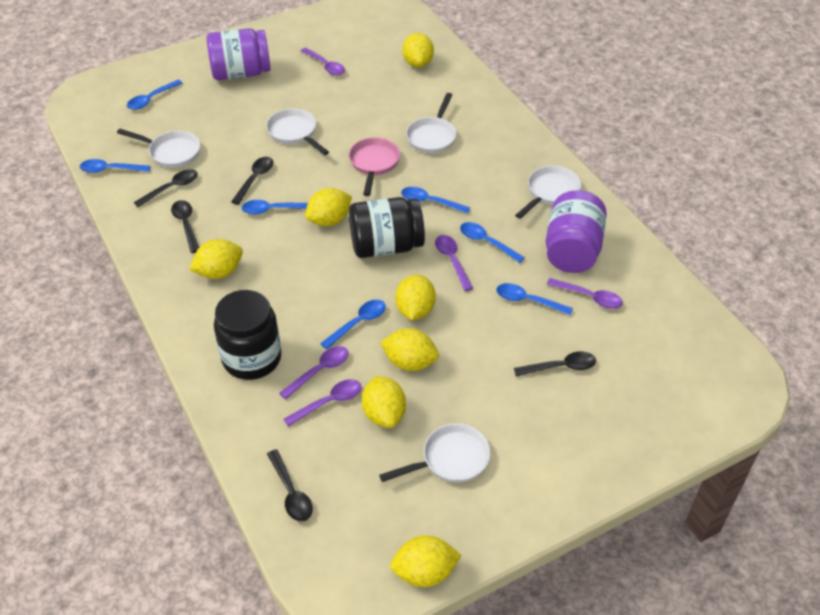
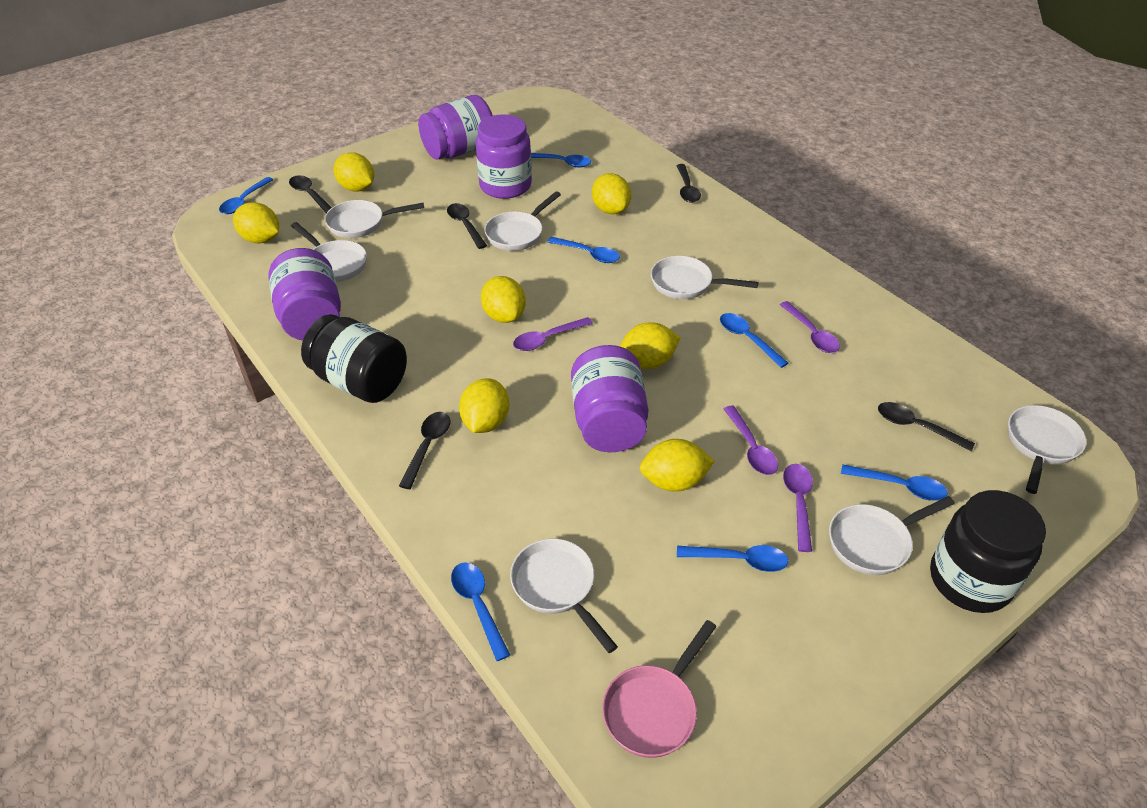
purple jar: [206,28,271,80] [546,190,607,273] = 2 -> [268,248,341,341] [418,95,493,160] [476,115,532,199] [571,345,648,452] = 4
purple spoon: [279,346,349,400] [284,379,362,427] [301,47,345,75] [435,235,473,291] [547,278,623,309] = 5 -> [513,317,593,351] [723,406,778,475] [780,301,840,353] [783,464,813,552] = 4
white pan: [117,129,200,168] [266,108,329,155] [379,423,490,483] [406,93,456,154] [515,166,581,219] = 5 -> [291,222,367,282] [325,200,424,238] [484,191,561,251] [510,538,618,653] [651,256,759,299] [829,496,955,575] [1008,405,1087,494] = 7

